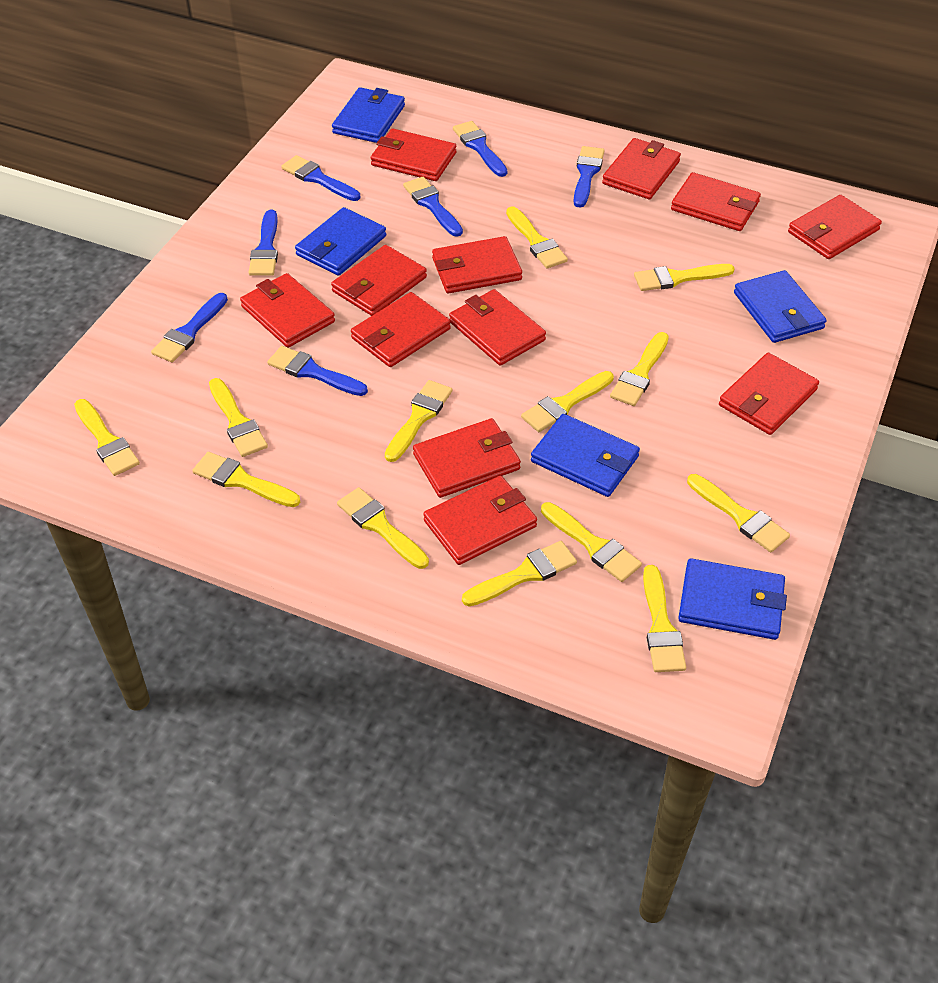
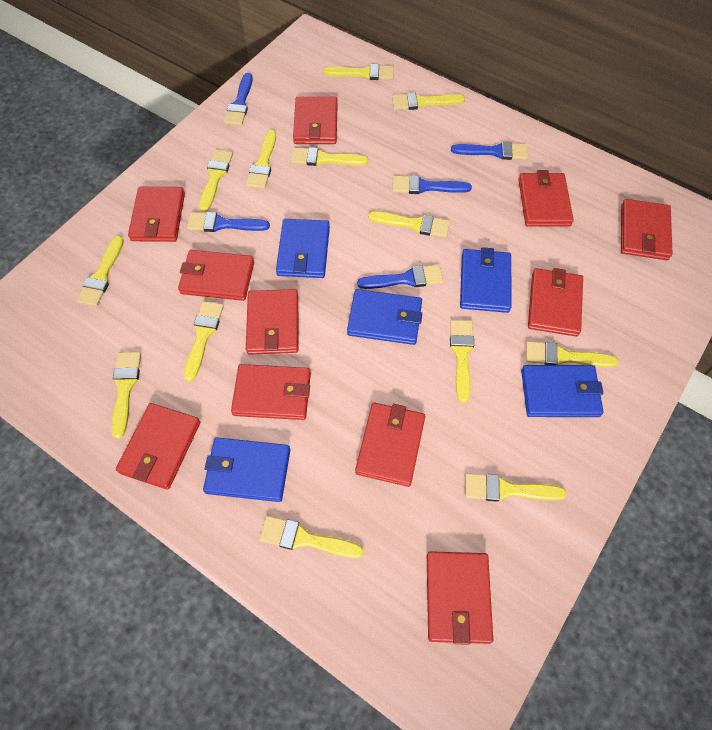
blue brush: [151,293,228,363] [249,210,278,276] [267,346,368,396] [281,155,360,201] [403,177,463,237] [453,121,507,177] [573,146,605,208] = 7 -> [187,212,270,232] [224,73,253,125] [357,265,443,289] [393,175,472,194] [451,141,528,160] = 5
red wallet: [240,273,335,348] [331,245,427,316] [351,292,451,367] [371,128,456,181] [413,418,521,498] [423,476,537,565] [432,236,522,293] [449,289,546,366] [602,138,681,199] [671,172,761,231] [719,353,819,435] [788,195,882,259] = 12 -> [116,403,200,490] [128,187,185,242] [178,250,254,301] [231,364,311,420] [246,289,298,355] [293,97,338,144] [355,403,425,487] [427,551,493,645] [518,170,574,227] [528,268,583,337] [621,199,673,260] = 11

